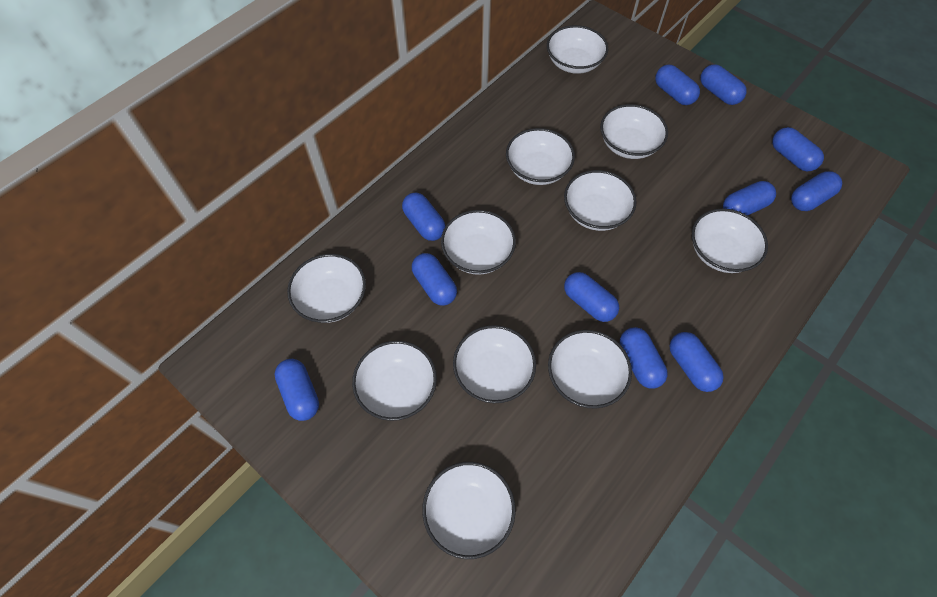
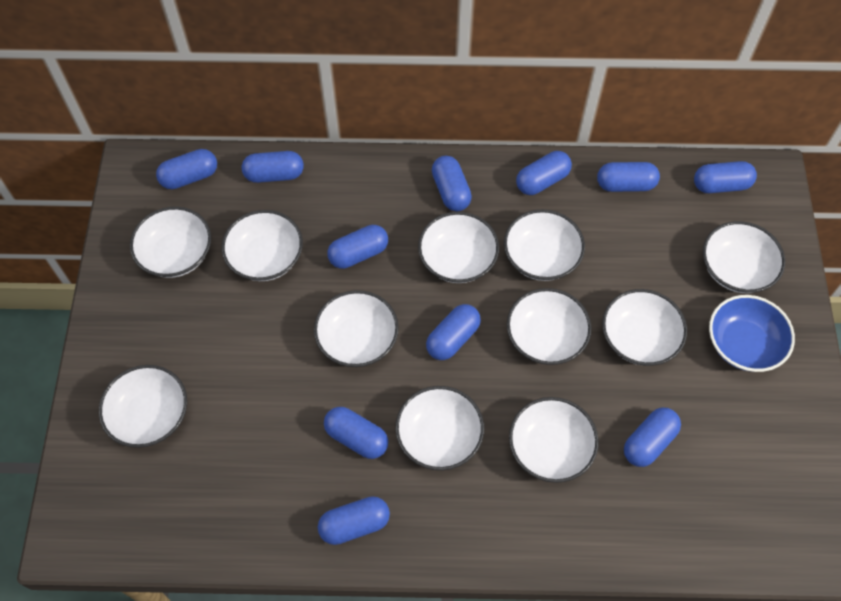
blue bowl: none = 0 -> [709,295,795,372] = 1

